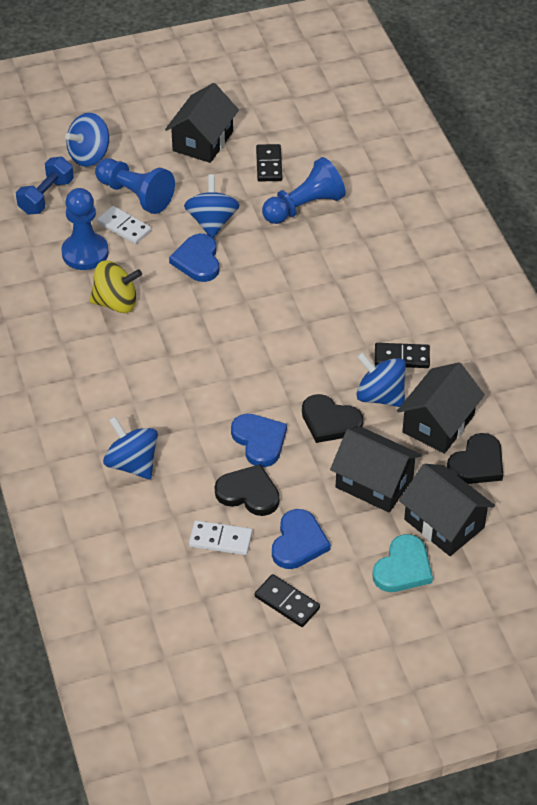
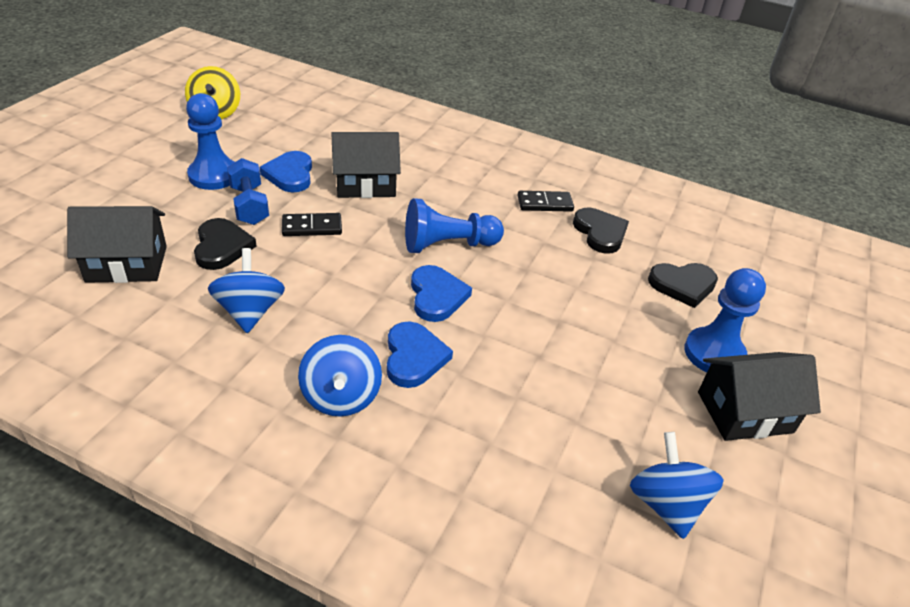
black domino: [255,574,320,627] [256,144,282,182] [375,343,430,368] = 3 -> [282,213,342,236] [517,191,574,212] = 2
black house: [165,83,239,163] [330,427,422,513] [397,363,485,454] [399,464,495,556] = 4 -> [67,206,167,283] [331,132,401,198] [698,352,821,441] = 3
blue spinning top: [65,113,109,167] [103,416,158,479] [184,174,240,238] [357,352,406,407] = 4 -> [208,248,285,333] [298,335,382,417] [630,432,724,539] = 3
turquoise heart: [372,534,433,592] = 1 -> none = 0
white domino: [97,206,151,244] [189,520,252,555] = 2 -> none = 0

